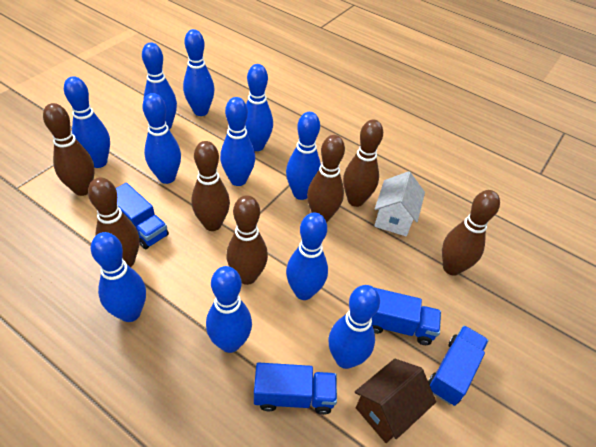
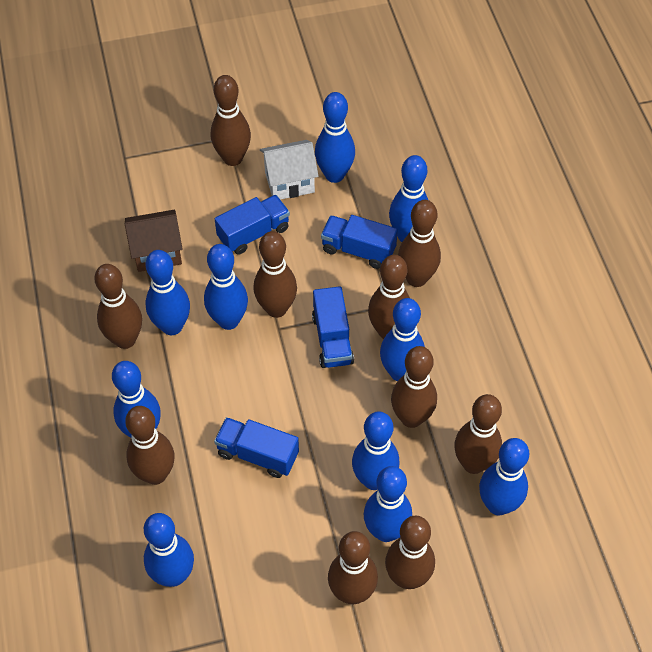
blue bowling pin: [64,76,110,168] [91,232,146,322] [142,42,177,129] [142,93,181,184] [183,29,214,116] [206,266,252,353] [220,97,255,186] [245,64,273,151] [286,112,321,200] [286,212,328,300] [329,285,380,369] = 11 -> [112,361,161,438] [144,513,194,587] [146,250,190,335] [204,244,248,330] [315,92,355,183] [352,411,399,490] [364,466,412,542] [380,298,425,381] [389,155,428,242] [479,438,529,515] = 10
brown bowling pin: [43,103,95,196] [88,177,140,267] [191,141,230,231] [227,195,268,285] [307,135,345,222] [343,120,383,207] [442,190,500,276] = 7 -> [94,264,142,349] [125,406,174,485] [211,75,251,166] [253,231,297,318] [328,531,378,604] [368,255,410,339] [385,516,435,589] [391,346,437,428] [398,200,441,287] [454,394,502,474] = 10

